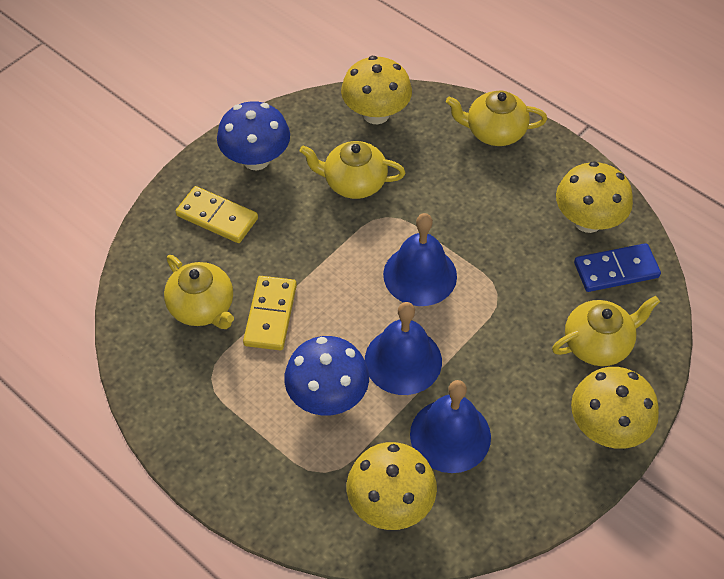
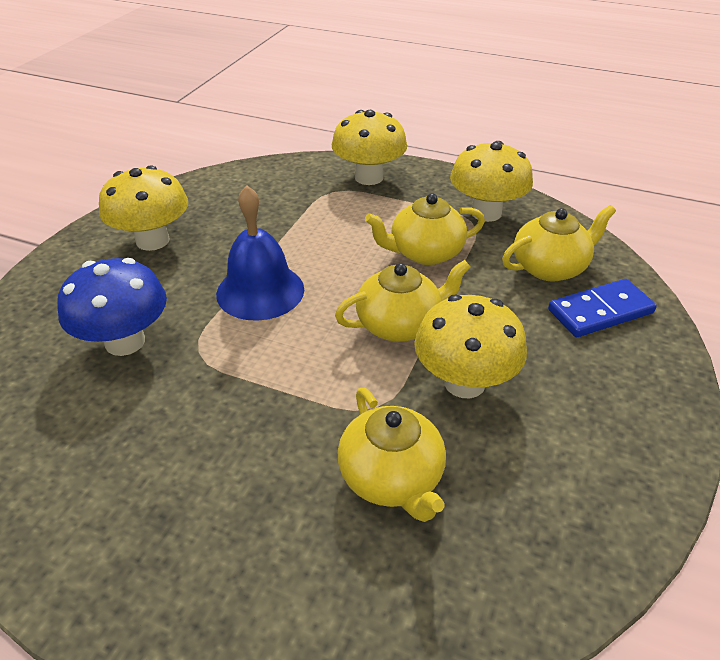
blue bell: [365,302,442,395] [383,213,457,306] [410,380,491,473] = 3 -> [216,185,304,321] = 1
blue mushroom: [217,101,290,170] [284,336,369,416] = 2 -> [57,258,167,356] = 1
yellow domino: [175,186,258,243] [243,276,297,350] = 2 -> none = 0

